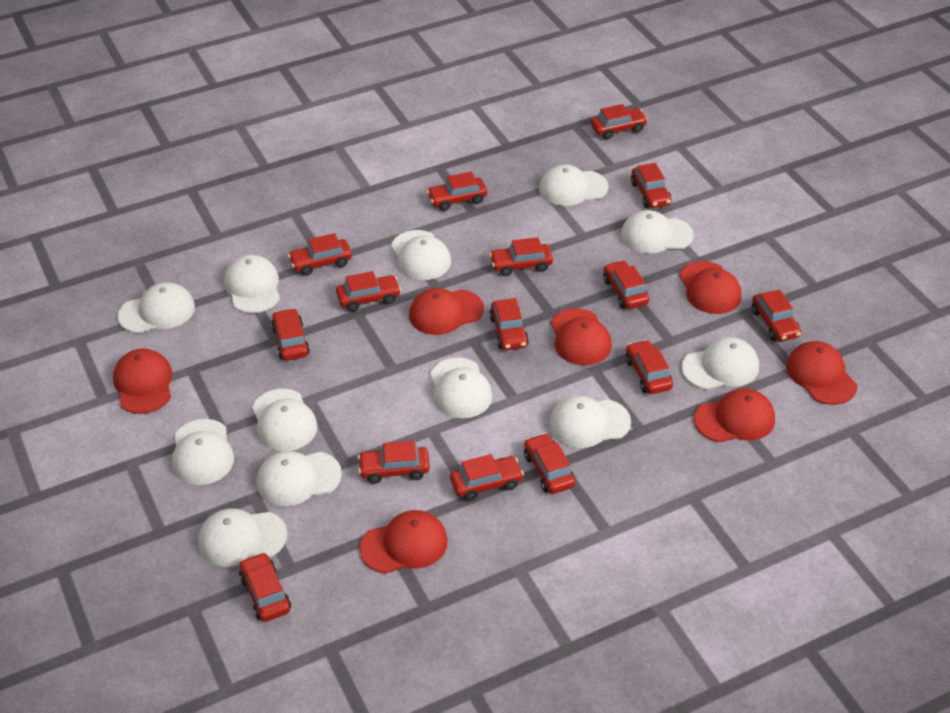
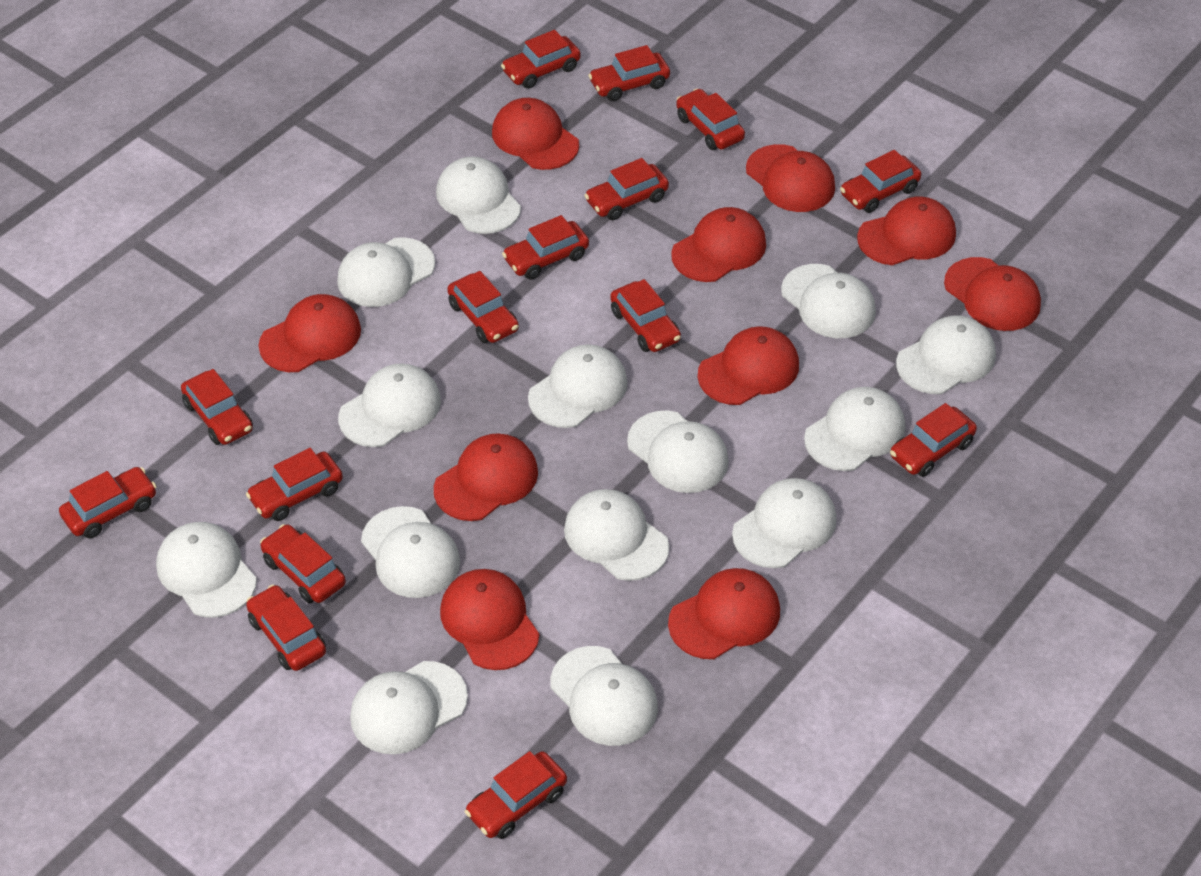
red cap: [113,349,172,414] [360,510,448,574] [409,288,484,335] [551,308,612,365] [679,261,742,314] [694,388,775,442] [786,341,857,405] = 7 -> [259,294,361,372] [434,433,538,521] [440,569,540,670] [492,98,579,170] [668,568,780,659] [671,207,766,282] [697,326,799,405] [746,144,835,212] [857,197,956,265] [944,257,1041,331] = 10
white cap: [118,282,195,333] [172,419,234,485] [198,509,287,567] [224,255,280,313] [252,389,318,451] [257,451,342,506] [391,230,451,280] [430,357,492,418] [539,165,609,206] [549,396,631,448] [621,210,693,253] [681,337,759,390] = 12 -> [156,522,257,618] [337,237,435,307] [338,363,441,447] [350,661,468,754] [361,506,460,598] [436,156,521,234] [528,344,628,428] [551,646,658,746] [564,489,669,581] [627,411,729,493] [732,478,837,568] [781,264,876,338] [804,387,905,471] [896,315,996,394] = 14

